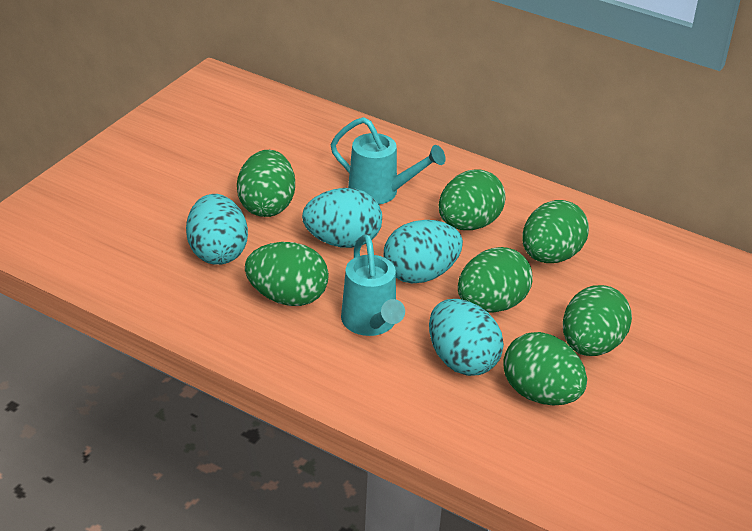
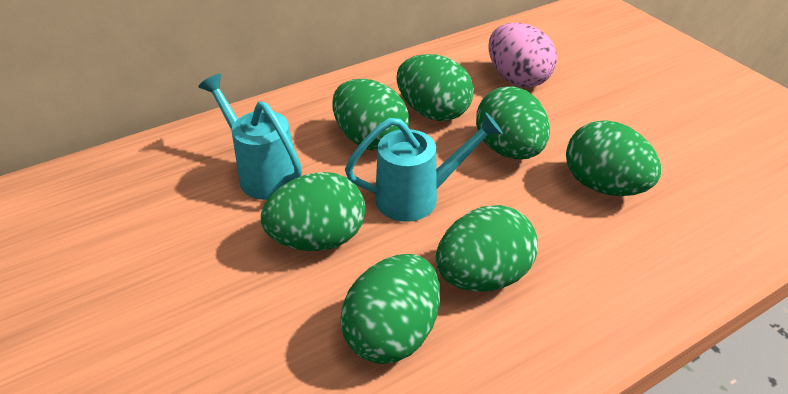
pink egg: none = 0 -> [488,23,557,88] = 1
turquoise egg: [186,194,248,265] [302,188,382,248] [383,220,463,283] [429,299,504,376] = 4 -> none = 0

